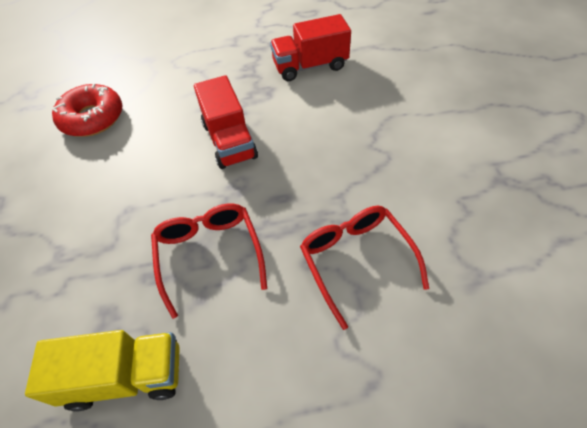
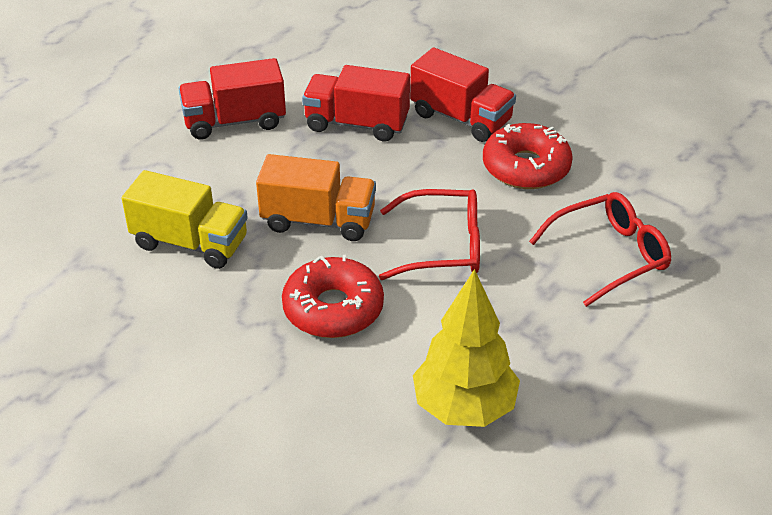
orange truck: none = 0 -> [256,154,376,241] = 1
red donut: [52,83,122,137] = 1 -> [282,255,384,338] [483,123,573,189] = 2
red truck: [194,75,258,169] [270,14,351,81] = 2 -> [178,58,286,140] [302,65,410,141] [410,47,516,142] = 3
yellow tree: none = 0 -> [413,269,520,427] = 1

